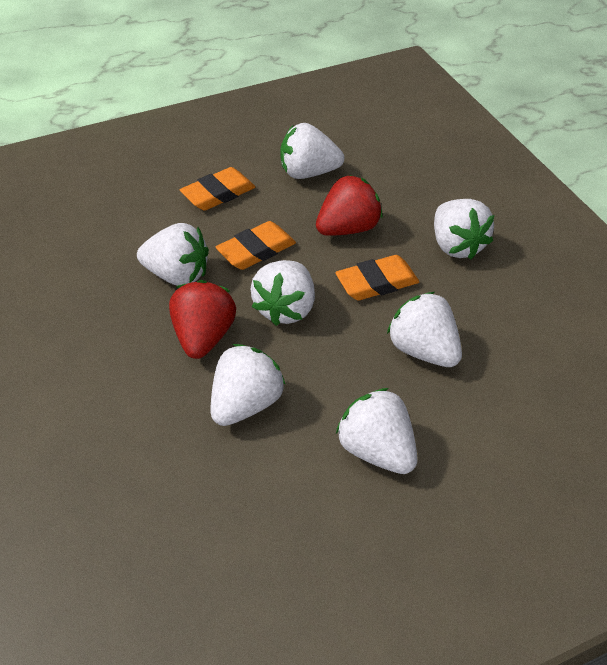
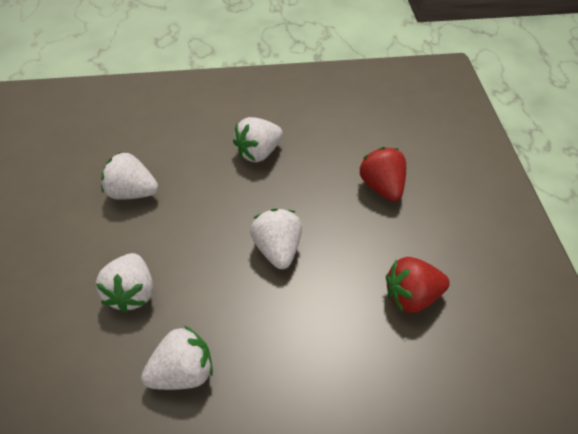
orange eraser: [180,167,255,211] [216,221,296,270] [335,255,419,301] = 3 -> none = 0
white strawberry: [137,223,209,286] [211,344,286,426] [251,260,315,326] [280,123,344,179] [336,388,417,474] [387,292,462,367] [434,199,494,260] = 7 -> [96,253,153,313] [101,152,158,200] [141,326,213,390] [233,117,283,162] [250,208,302,269] = 5

